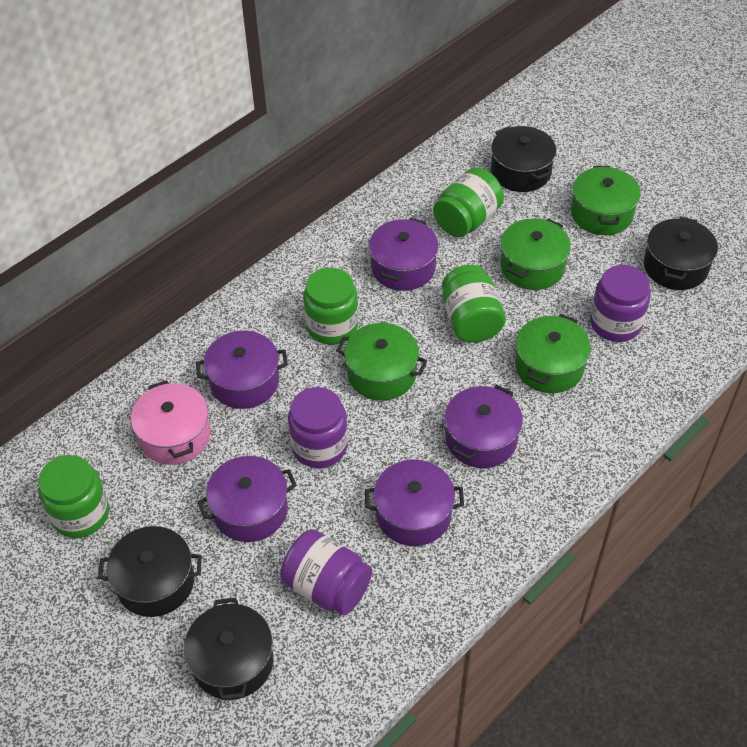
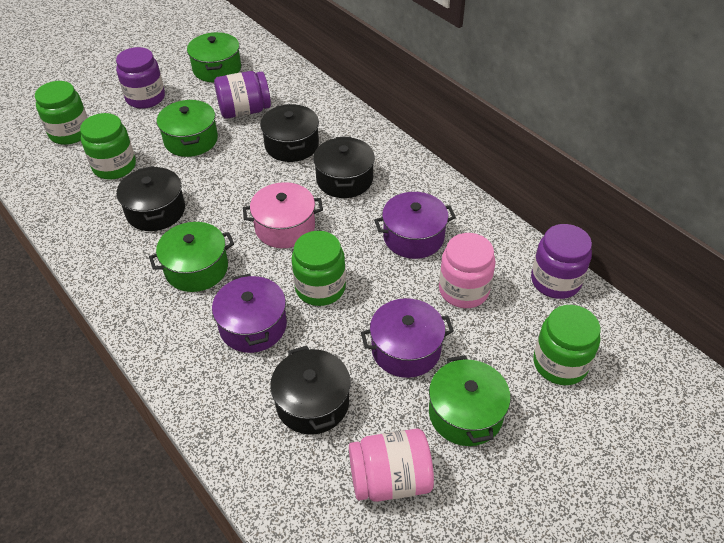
pink jar: none = 0 -> [349,429,434,502] [439,233,495,308] = 2
purple pot: [196,331,288,409] [198,456,297,542] [365,460,464,546] [369,218,438,291] [445,384,523,468] = 5 -> [212,274,287,353] [361,298,454,378] [374,192,456,259] = 3

